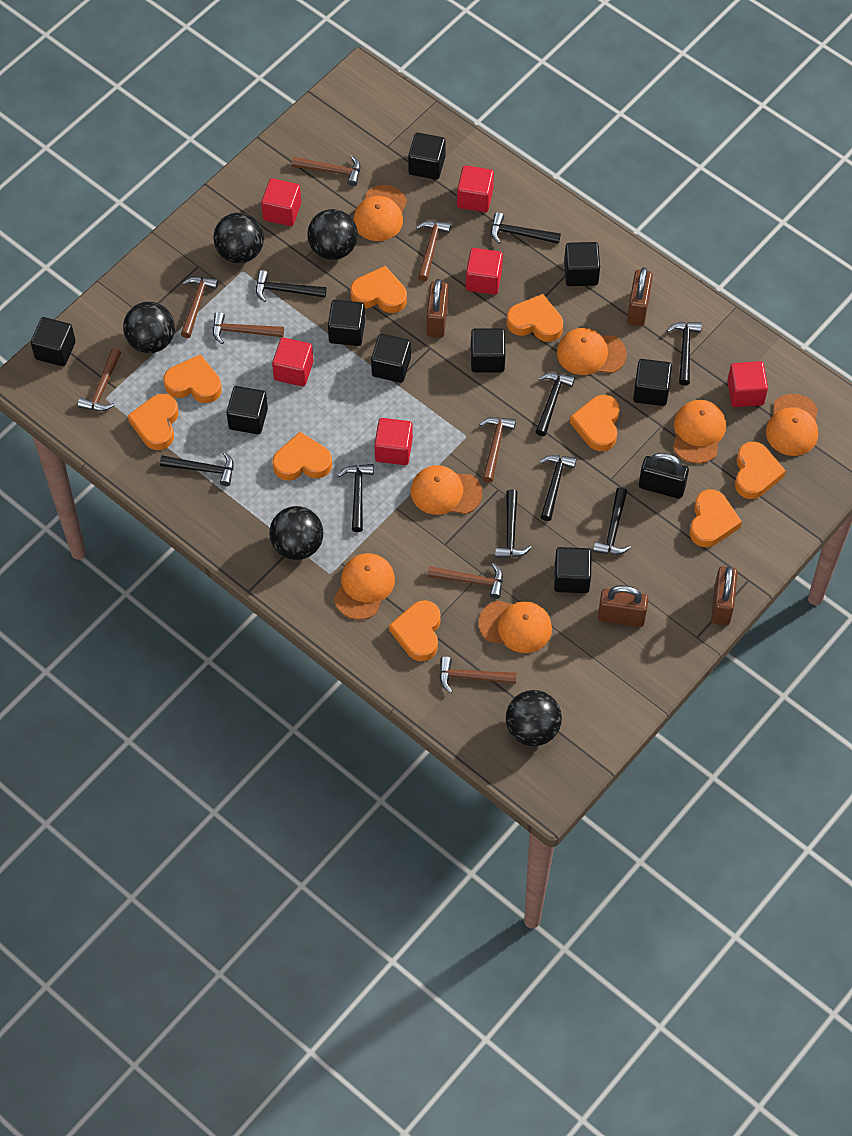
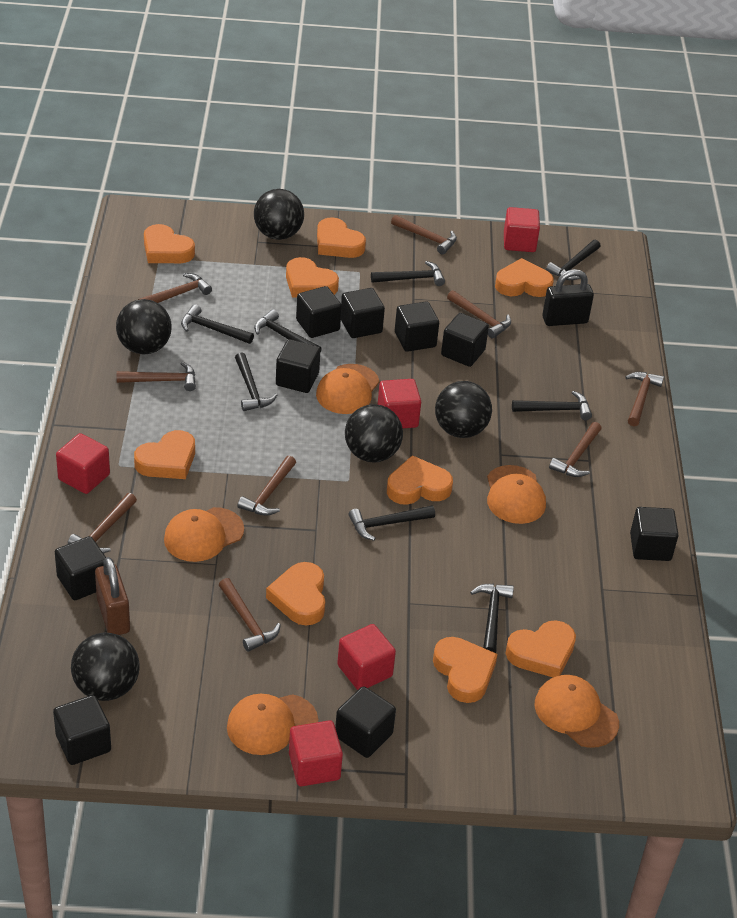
black hammer: [160,452,234,486] [256,270,327,302] [338,464,374,532] [491,212,561,244] [495,489,532,558] [536,373,575,436] [539,455,577,521] [593,487,631,555] [666,322,702,385] = 9 -> [181,304,254,344] [235,352,277,411] [254,309,322,353] [349,505,435,541] [371,261,445,286] [470,584,514,653] [512,391,592,420] [546,239,600,280] = 8
brown hammer: [78,348,121,411] [181,276,218,338] [213,312,284,344] [292,155,360,186] [416,221,451,281] [427,563,503,599] [439,656,517,693] [479,417,516,483] = 8 -> [68,493,137,554] [117,362,196,391] [138,273,212,303] [219,578,281,652] [238,456,296,516] [391,215,457,254] [447,290,511,339] [549,422,602,477] [625,372,664,426] = 9
brown padlock: [426,279,448,338] [598,585,648,627] [627,267,653,326] [711,566,738,625] = 4 -> [95,557,130,635] = 1
orange cap: [334,553,395,620] [353,185,407,241] [411,465,482,515] [478,600,552,653] [557,328,627,375] [673,400,726,464] [766,394,818,456] = 7 -> [164,507,244,562] [227,694,318,755] [316,364,380,414] [487,465,546,524] [534,675,619,748] = 5
red cube: [261,178,301,226] [272,338,313,386] [374,418,413,465] [457,166,494,212] [466,248,503,295] [727,361,768,407] = 6 -> [56,433,110,494] [289,720,343,786] [337,624,396,690] [378,379,421,428] [504,207,540,252] = 5

